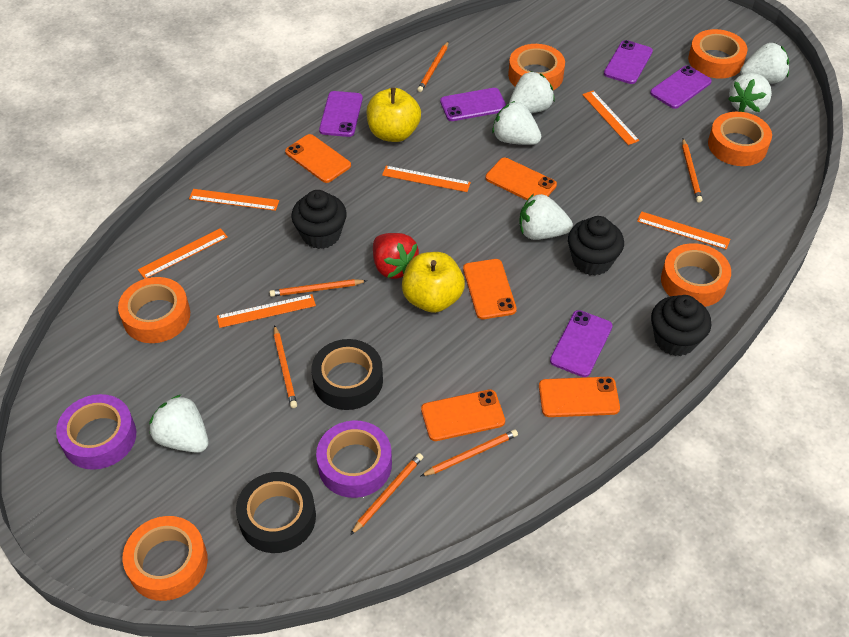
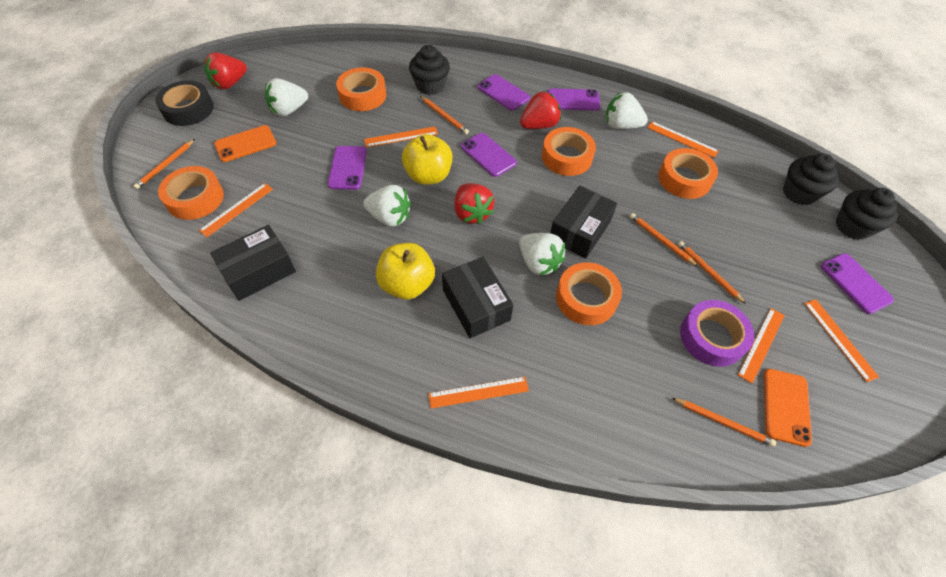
black box: none = 0 -> [210,225,296,301] [442,257,513,338] [550,186,617,259] = 3
black tape: [236,472,316,553] [312,339,383,410] = 2 -> [155,80,214,126] = 1
orange pencil: [269,279,366,297] [274,325,297,408] [350,453,423,535] [417,41,449,92] [421,429,518,476] [682,139,702,203] = 6 -> [133,139,195,189] [420,96,469,134] [630,213,698,267] [672,398,776,447] [678,241,746,304] = 5
orange phone: [285,134,351,183] [421,389,505,441] [463,259,517,319] [485,158,557,200] [539,377,620,417] = 5 -> [214,125,276,162] [764,369,812,447] = 2
orange tape: [118,277,190,343] [123,516,208,601] [508,44,565,90] [661,243,731,307] [688,29,747,79] [708,112,772,166] = 6 -> [158,166,224,220] [336,67,387,111] [542,127,596,176] [556,262,622,325] [658,148,718,199] = 5
purple tape: [56,394,136,470] [316,421,392,498] = 2 -> [680,300,754,367] = 1
red strawberry: [373,233,419,279] = 1 -> [203,52,247,89] [454,183,494,225] [520,91,561,129] = 3
white strawberry: [149,395,208,453] [492,101,541,145] [509,71,555,113] [519,194,573,240] [728,73,772,114] [740,43,789,83] = 6 -> [265,78,308,116] [363,185,411,227] [519,233,565,276] [605,92,648,129] = 4

